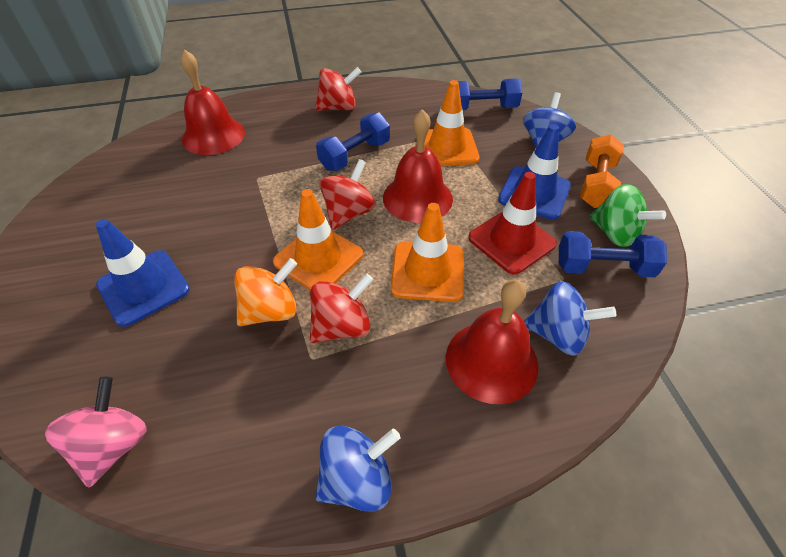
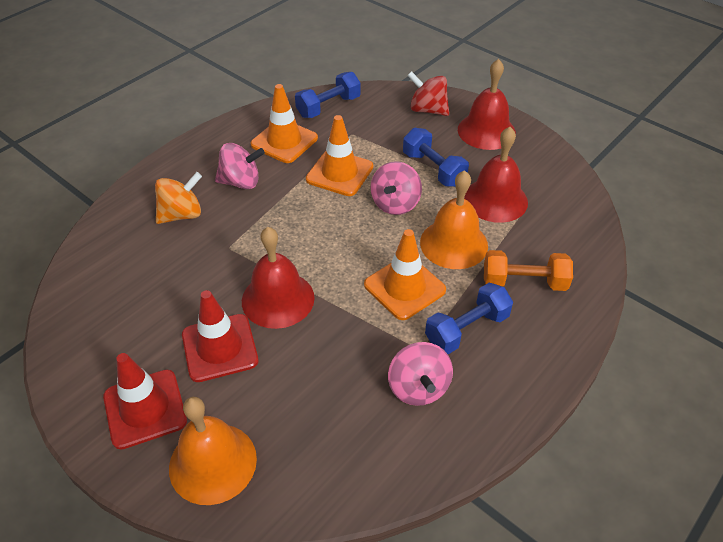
blue spinning top: [315,426,400,512] [523,92,576,148] [524,281,616,356] = 3 -> none = 0
blue traffic cone: [96,219,190,327] [498,124,571,220] = 2 -> none = 0
green spinning top: [589,184,666,247] = 1 -> none = 0
orange bell: none = 0 -> [169,397,257,505] [420,170,488,269] = 2
pink spinning top: [44,377,147,488] = 1 -> [215,143,265,189] [370,161,422,215] [388,342,453,406] = 3
red spinning top: [310,273,374,343] [315,67,361,111] [320,159,376,230] = 3 -> [407,71,449,116] = 1
red traffic cone: [468,172,557,275] = 1 -> [103,353,187,449] [182,290,259,382] = 2

